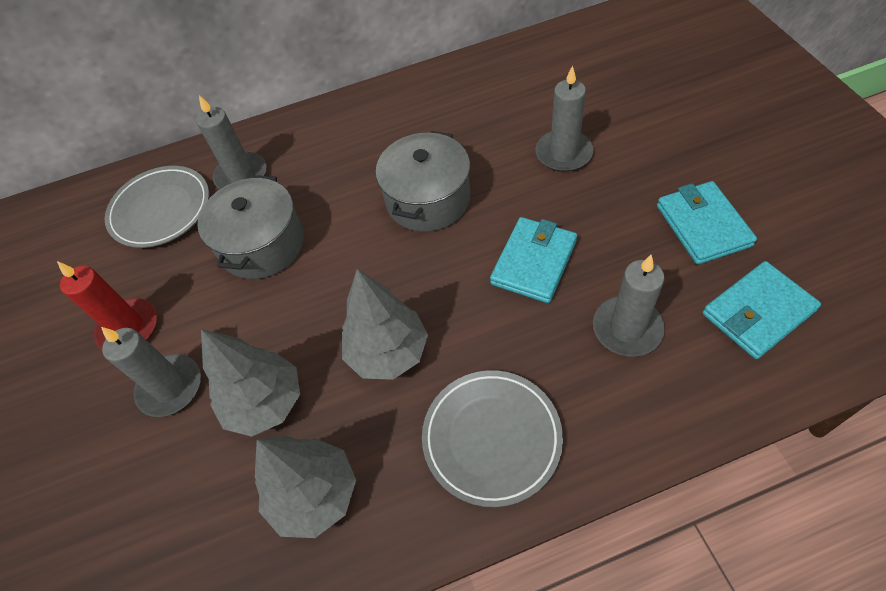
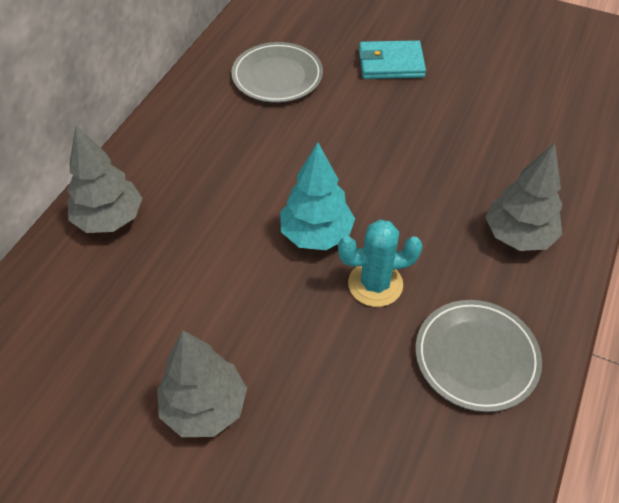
grey candle: [101,327,201,417] [196,95,267,189] [535,65,593,172] [593,255,665,356] = 4 -> none = 0
grey pot: [197,175,304,279] [376,131,470,232] = 2 -> none = 0
red candle: [57,261,157,350] = 1 -> none = 0
turquoise cactus: none = 0 -> [338,220,423,307] = 1
turquoise tree: none = 0 -> [280,142,355,250] = 1
turquoise wallet: [490,217,577,303] [657,181,757,265] [703,261,821,359] = 3 -> [359,40,426,79] = 1

